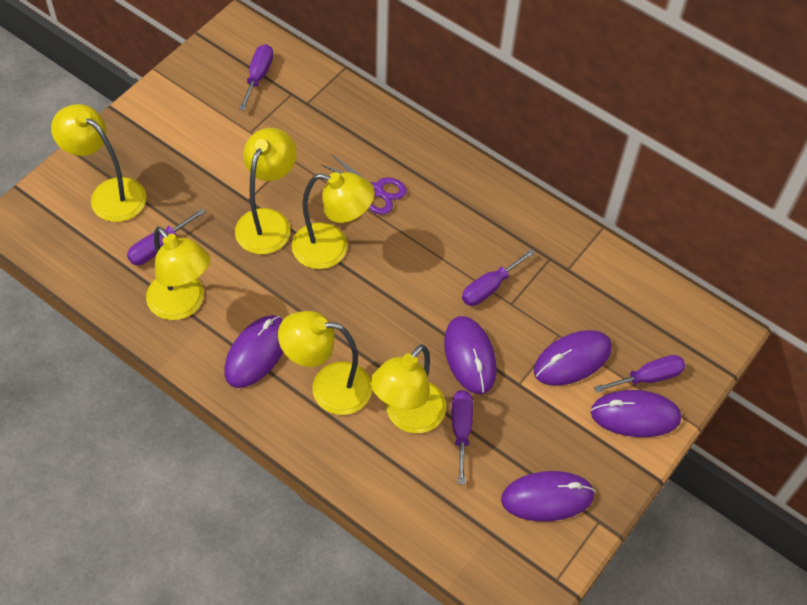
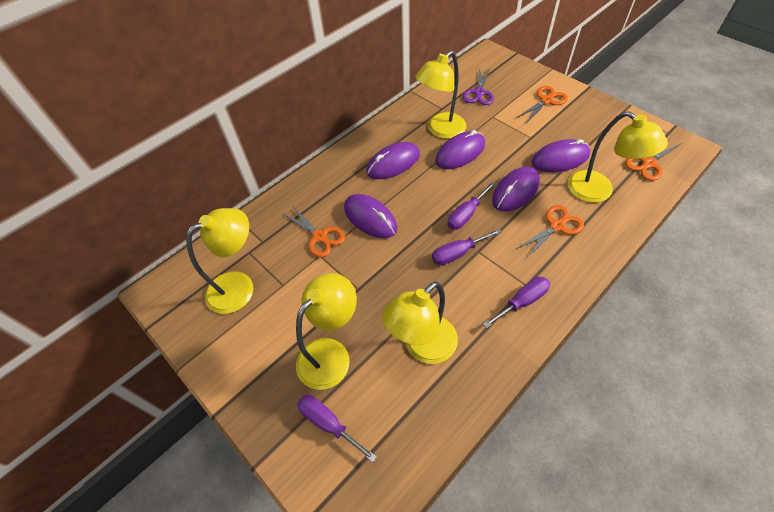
orange scissors: none = 0 -> [282,207,345,257] [516,205,584,259] [517,86,568,123] [625,139,682,181] = 4
purple screwdriver: [127,208,206,265] [239,44,273,110] [452,390,473,484] [462,249,535,306] [594,355,685,393] = 5 -> [297,395,377,462] [432,228,502,265] [448,182,495,230] [483,277,550,328] = 4
yellow lamp: [51,104,146,222] [146,227,210,320] [235,128,297,254] [278,311,372,415] [292,172,375,269] [371,344,446,433] = 6 -> [186,208,253,314] [296,273,357,390] [382,281,458,364] [415,50,466,139] [568,111,668,203] = 5

